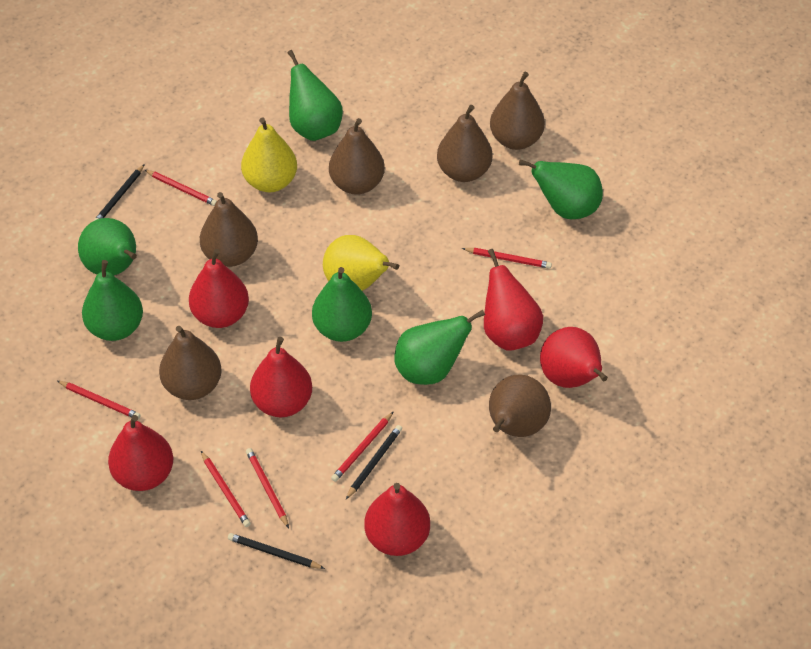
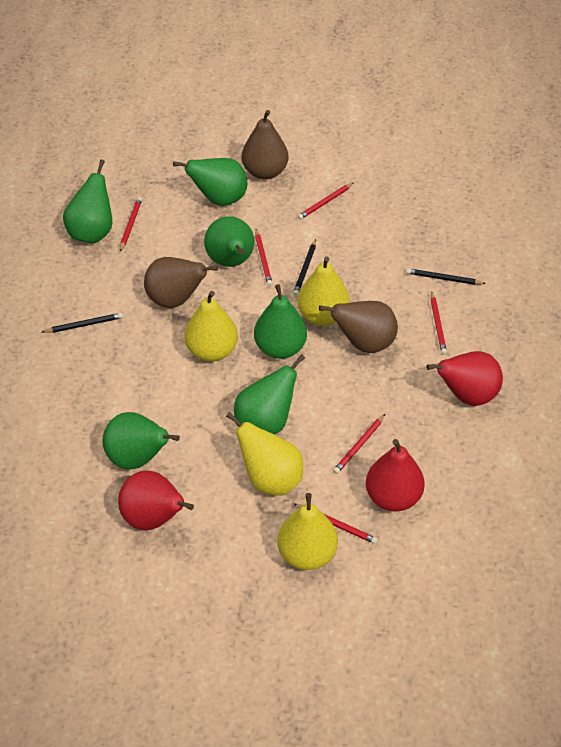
brown pear: [159,326,222,400] [200,192,258,267] [329,118,385,195] [437,105,492,182] [489,374,551,437] [490,72,545,150] = 6 -> [144,257,218,308] [242,110,288,180] [319,301,398,353] = 3
red pear: [108,415,173,491] [189,249,249,328] [250,337,312,417] [364,483,430,556] [484,249,543,351] [540,327,608,388] = 6 -> [118,470,194,530] [366,439,425,511] [426,351,503,406] = 3
yellow pear: [241,118,297,192] [323,235,399,291] = 2 -> [184,291,238,362] [226,412,303,496] [277,493,338,570] [297,257,350,326] = 4

